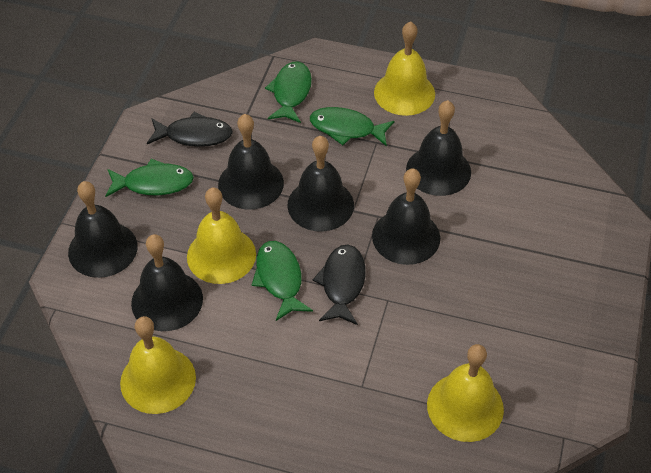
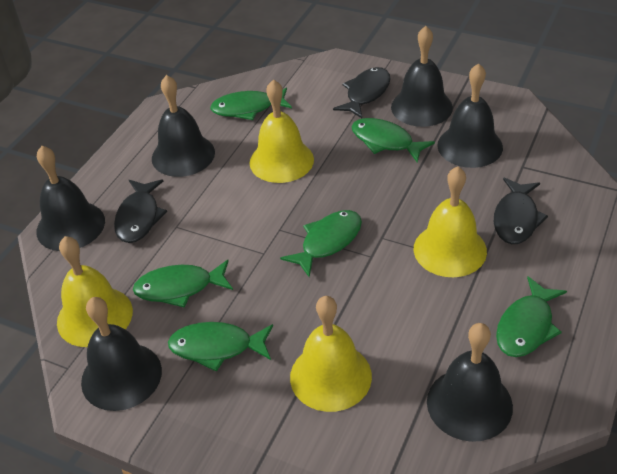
black fish: [147,112,233,147] [313,245,366,325] = 2 -> [114,179,167,243] [333,67,390,118] [494,177,548,244] = 3
green fish: [105,159,194,197] [252,241,313,321] [265,61,312,123] [310,107,394,147] = 4 -> [133,260,233,308] [168,322,273,372] [210,88,292,120] [280,210,362,278] [352,118,435,163] [496,276,567,357] = 6

